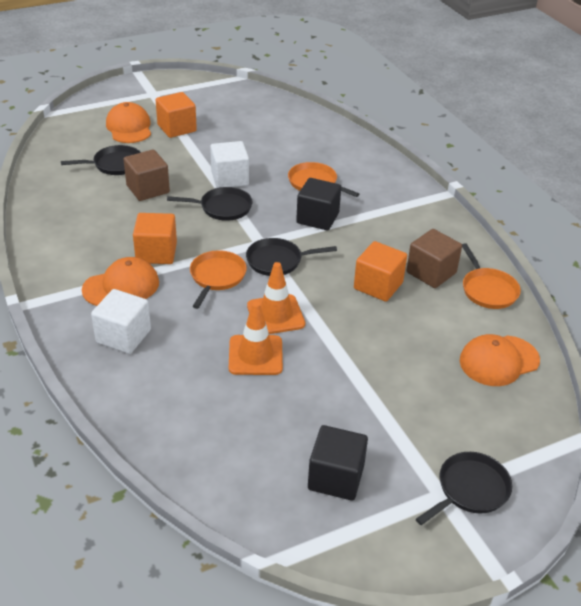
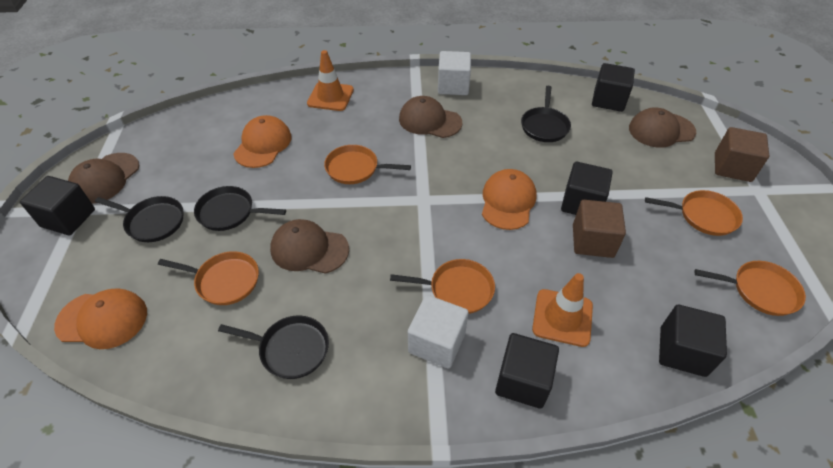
black cube: [296,178,341,230] [308,425,368,500] = 2 -> [20,176,95,235] [495,333,559,409] [561,162,613,215] [592,63,635,112] [659,305,727,377] = 5
brown cap: none = 0 -> [68,153,139,204] [270,219,349,274] [399,96,462,138] [629,108,696,148] = 4
orange cube: [133,213,177,264] [156,92,197,138] [354,241,407,302] = 3 -> none = 0
orange pan: [190,250,247,309] [288,162,359,197] [462,243,521,309] = 3 -> [158,251,259,305] [324,145,411,184] [390,259,495,314] [645,190,743,236] [695,261,806,316] = 5

